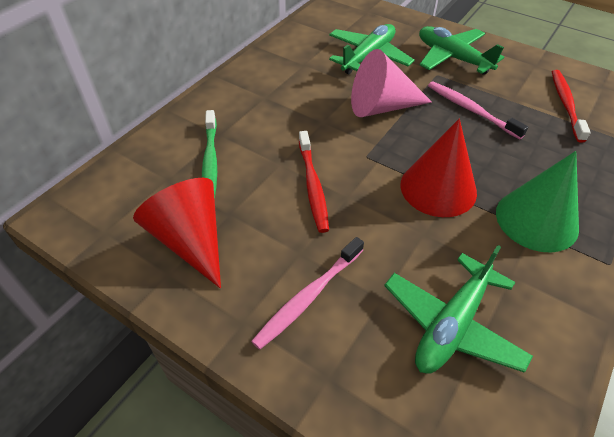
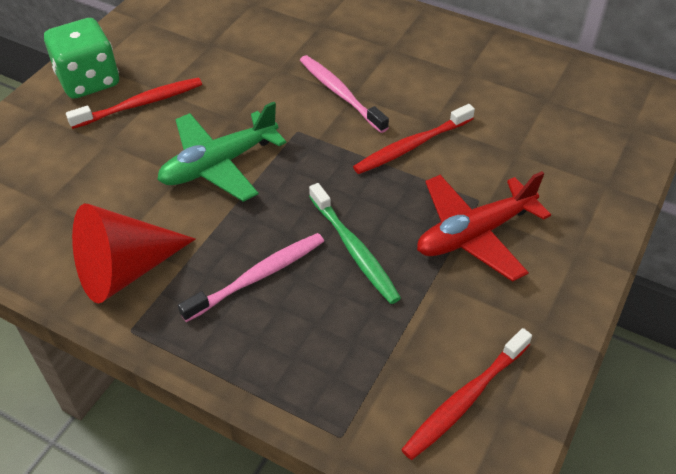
green cone: [496,151,579,253] = 1 -> none = 0
green dice: none = 0 -> [44,18,119,99] = 1
green plane: [329,24,415,75] [384,245,533,373] [419,26,504,75] = 3 -> [157,102,287,202] = 1
pink cone: [351,49,432,117] = 1 -> none = 0
red cone: [133,178,221,289] [400,119,477,217] = 2 -> [72,204,195,303] = 1
red plane: none = 0 -> [417,171,551,282] = 1
red toothbrush: [299,131,329,233] [552,70,591,143] = 2 -> [66,77,202,129] [353,104,475,174] [401,328,532,460] = 3

